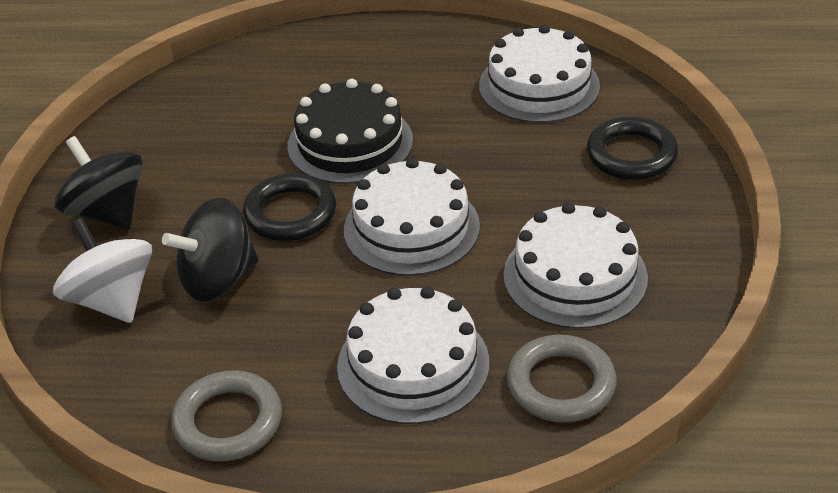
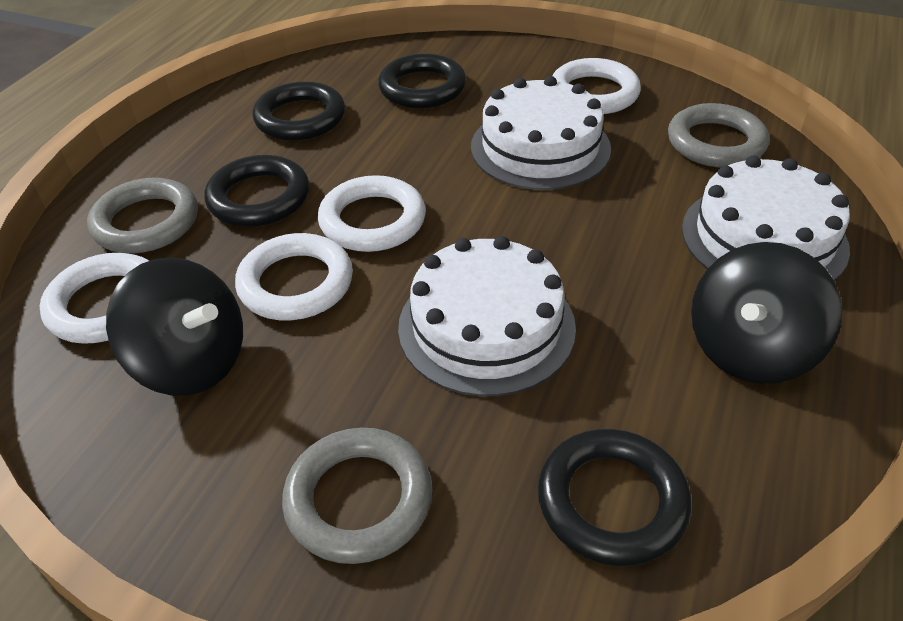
black cake: [288,79,413,184] = 1 -> none = 0
black ring: [243,173,336,241] [587,117,678,180] = 2 -> [204,155,309,227] [252,81,345,141] [378,53,466,108] [538,429,691,566] = 4
grey ring: [171,370,282,462] [507,334,617,423] = 2 -> [87,178,198,253] [282,428,432,564] [668,103,769,167] = 3
white cake: [337,286,489,424] [344,158,480,276] [479,25,600,123] [504,203,648,329] = 4 -> [398,236,576,396] [471,76,611,190] [682,156,850,280] = 3
white ring: none = 0 -> [39,253,149,344] [235,233,353,320] [318,175,426,252] [552,58,641,114] = 4
white spinning top: [53,218,152,323] = 1 -> none = 0

